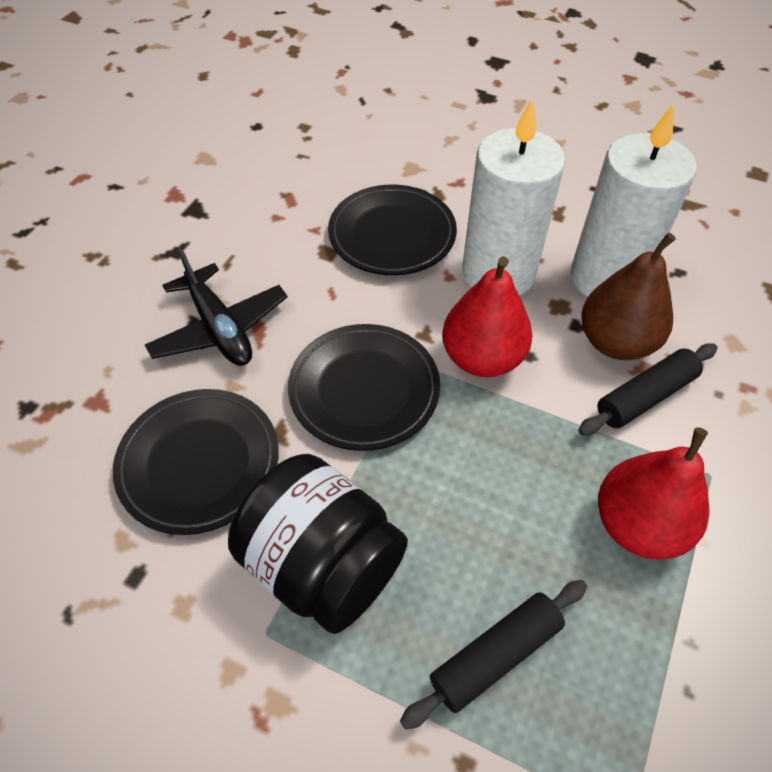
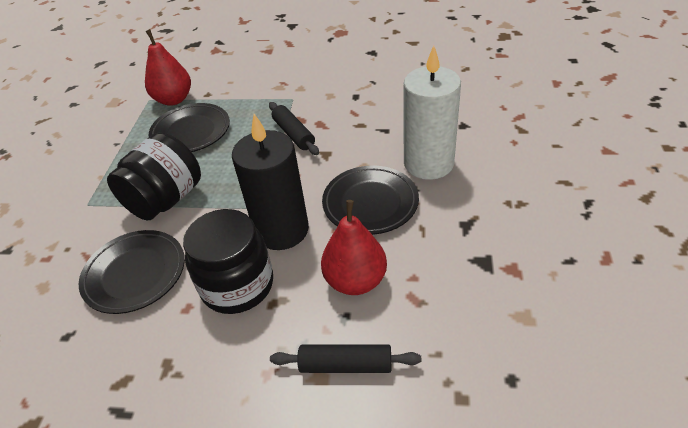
black candle: none = 0 -> [232,114,309,250] = 1
black jar: [228,454,408,634] = 1 -> [107,132,201,220] [183,209,273,314] = 2
black plane: [145,249,288,366] = 1 -> none = 0
brown pear: [582,232,676,360] = 1 -> none = 0
white candle: [462,99,565,296] [571,103,697,297] = 2 -> [404,45,461,180] = 1

